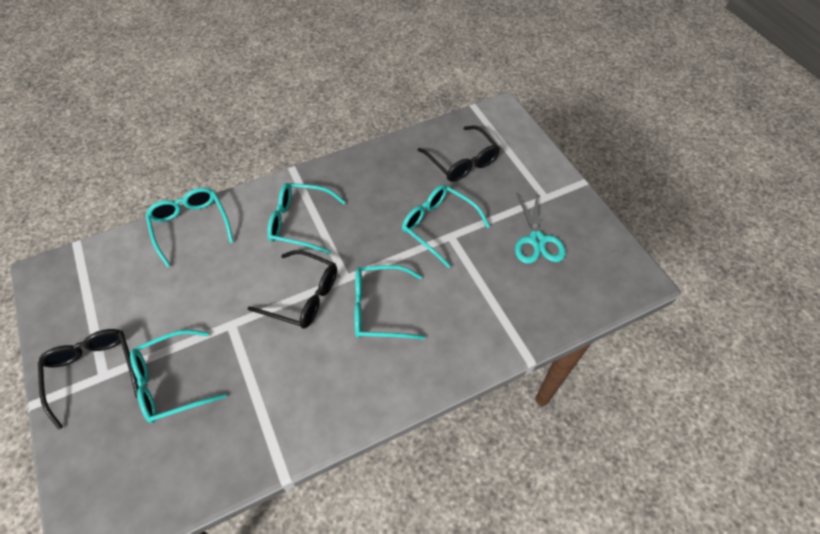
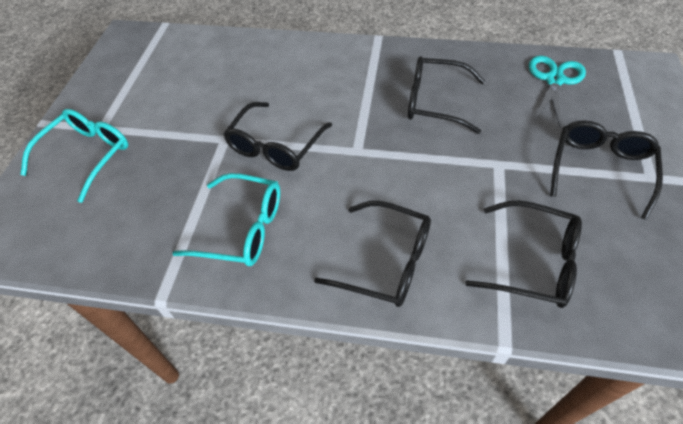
black glasses: [38,329,139,430] [247,250,337,329] [418,126,500,182] = 3 -> [223,102,332,171] [314,201,431,307] [408,56,485,134] [465,201,582,308] [550,120,663,220] = 5
turquoise glasses: [130,330,227,423] [145,188,234,267] [267,183,346,254] [354,265,425,340] [402,185,490,268] = 5 -> [20,109,128,203] [172,173,280,266] = 2

